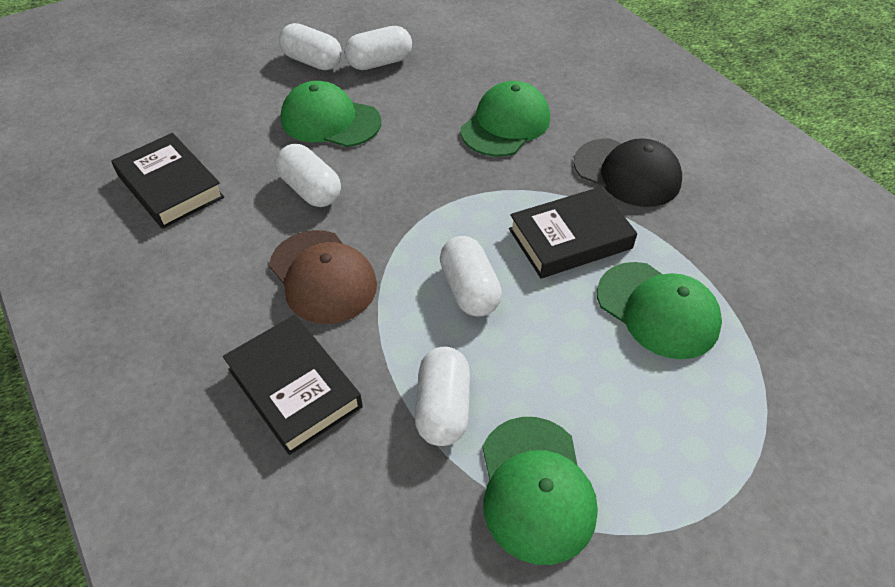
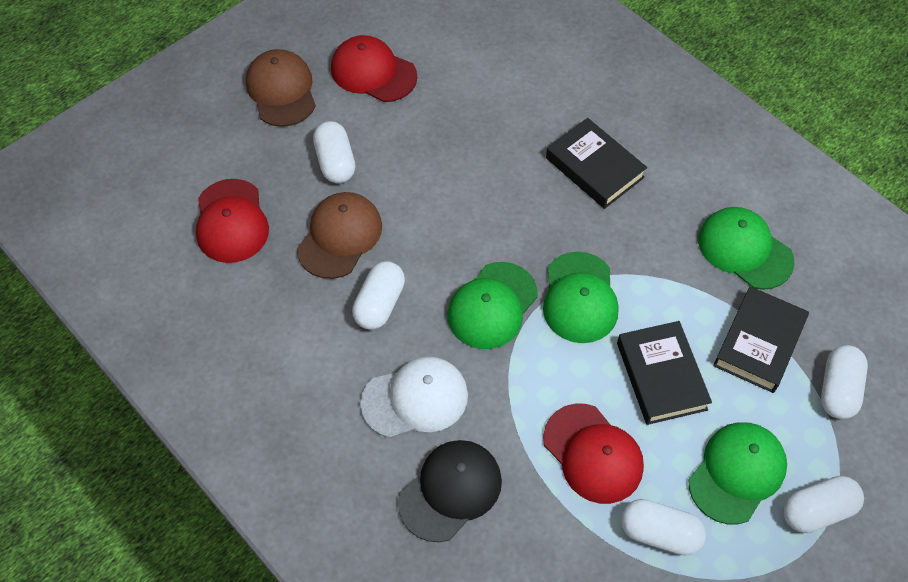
brown cap: [269,230,377,324] = 1 -> [246,49,316,127] [297,192,382,279] = 2
red cap: none = 0 -> [196,179,269,263] [331,35,417,102] [543,403,644,504] = 3
white cap: none = 0 -> [360,357,468,438] = 1

